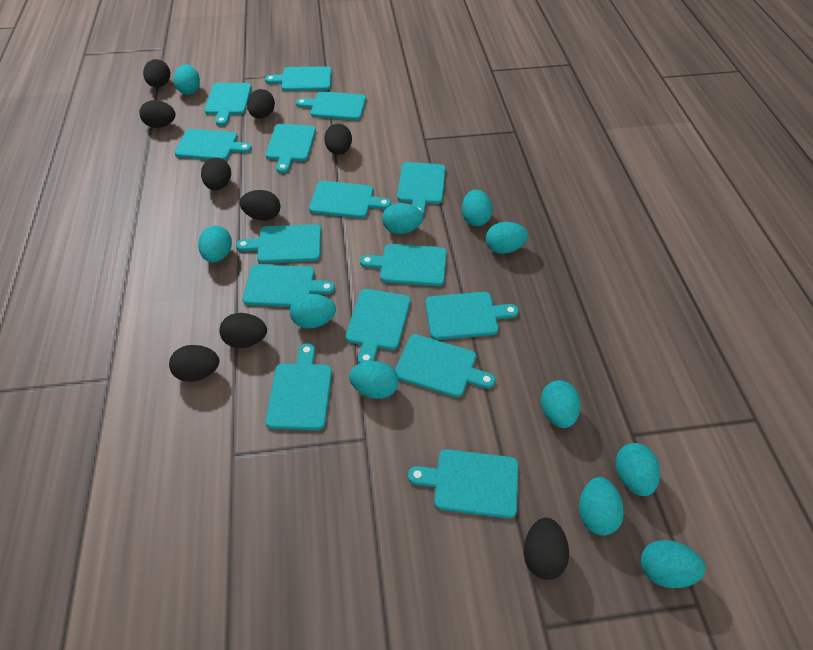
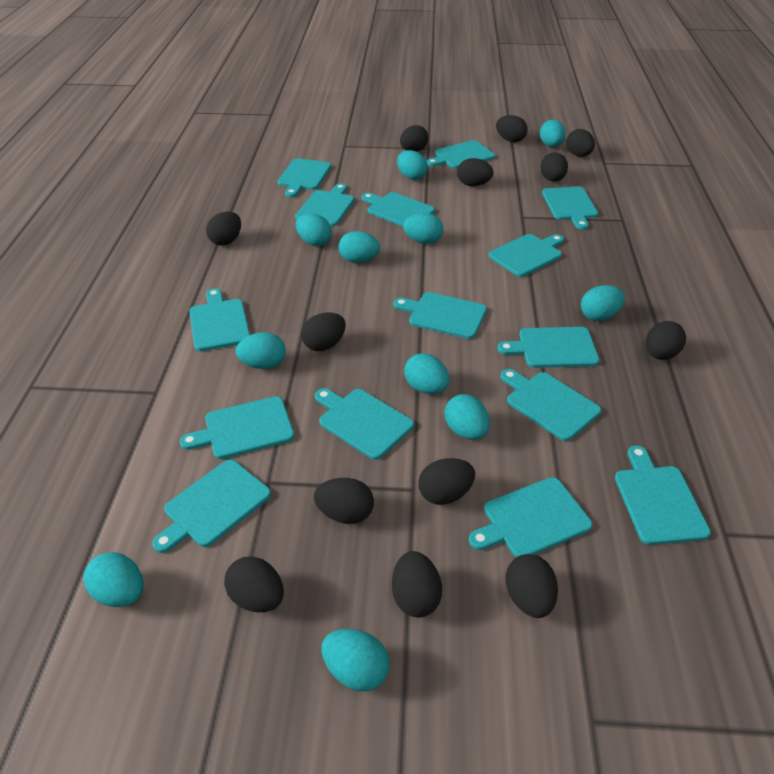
black egg: [139,100,176,128] [143,59,170,88] [169,345,219,382] [201,157,231,190] [219,313,267,348] [239,190,280,221] [247,89,275,119] [324,124,352,155] [524,518,569,580] = 9 -> [206,212,241,246] [224,556,284,612] [301,312,346,351] [314,478,374,524] [392,551,442,618] [400,125,429,152] [418,458,475,505] [457,158,493,186] [496,115,528,142] [506,554,558,618] [540,152,568,182] [566,129,595,157] [646,321,686,360] = 13

